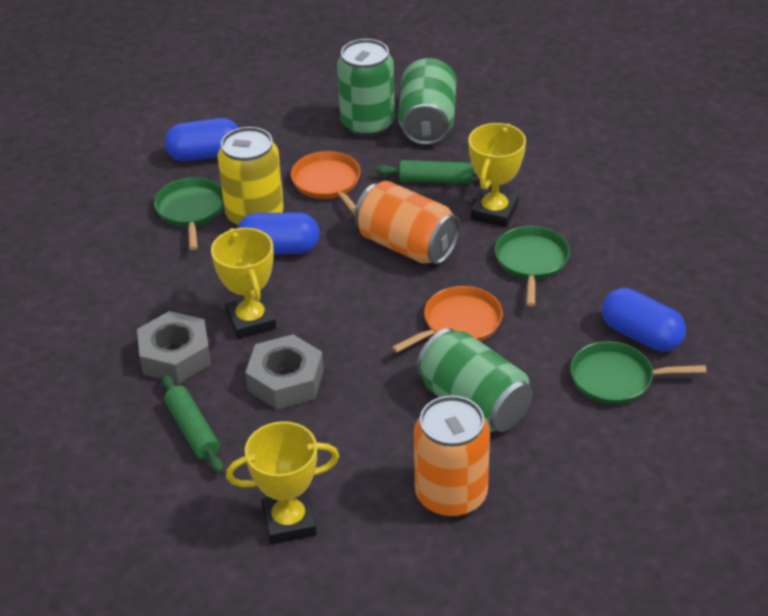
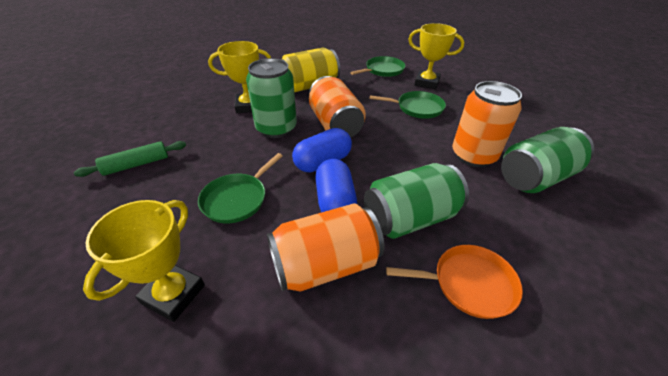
blue capsule: [165,118,239,161] [237,212,320,254] [602,288,686,352] = 3 -> [292,128,352,173] [315,159,357,212] = 2
green rolling pin: [161,374,224,473] [375,160,478,184] = 2 -> [74,141,186,177] = 1
grey nut: [137,311,211,384] [245,334,324,410] = 2 -> none = 0
orange can: [354,181,461,264] [414,395,490,517] = 2 -> [267,203,384,292] [309,76,366,137] [452,81,522,167] = 3
orange pan: [291,151,361,215] [392,286,503,353] = 2 -> [386,245,523,319] = 1

